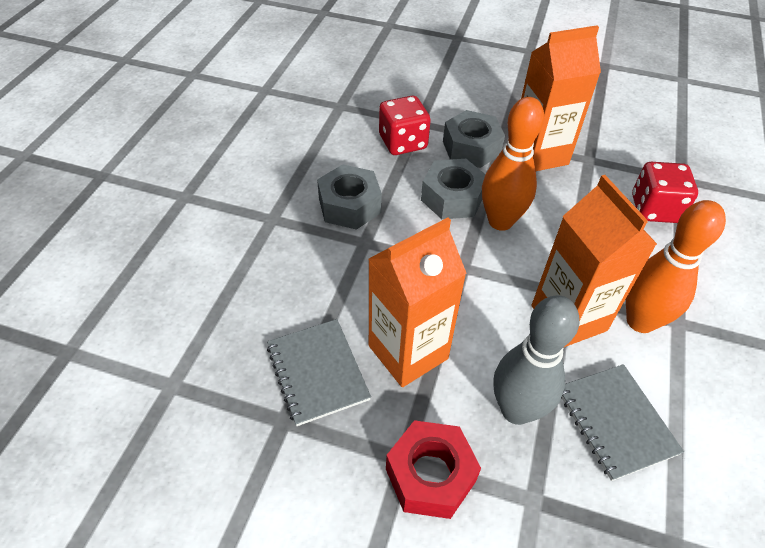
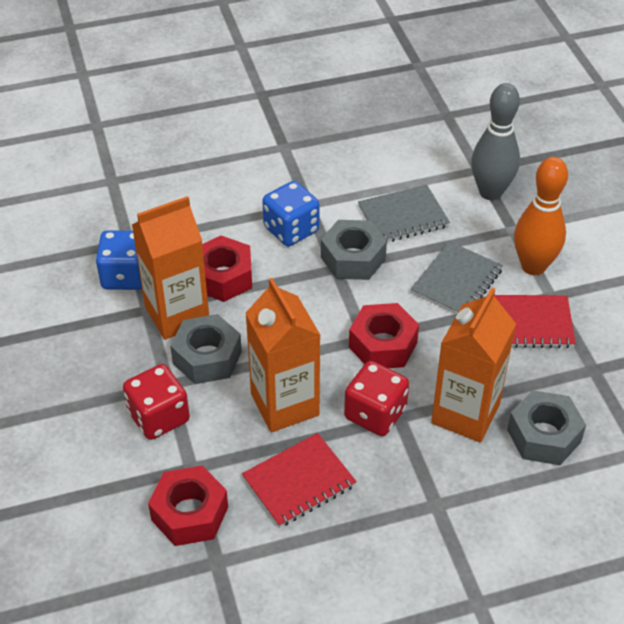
blue dice: none = 0 -> [96,230,142,290] [263,181,319,246] = 2
orange bowling pin: [482,97,544,231] [626,200,726,333] = 2 -> [514,157,568,275] = 1
red notebook: none = 0 -> [242,433,357,528] [494,295,576,348] = 2
red nut: [386,420,481,519] = 1 -> [148,466,228,546] [202,235,252,302] [349,303,419,368] = 3

